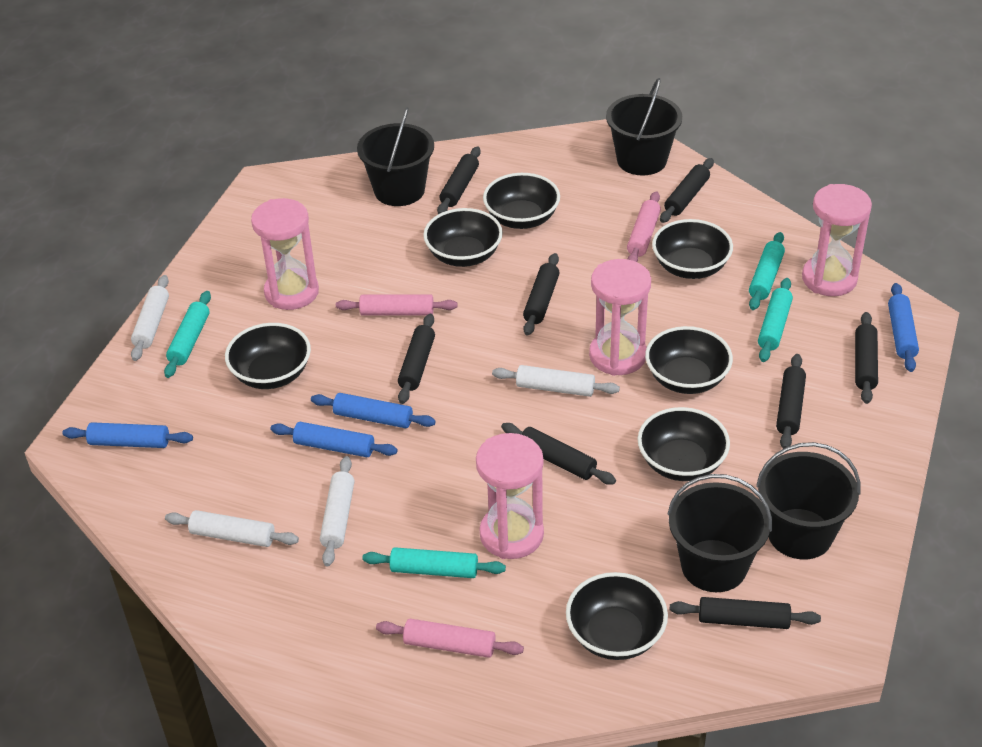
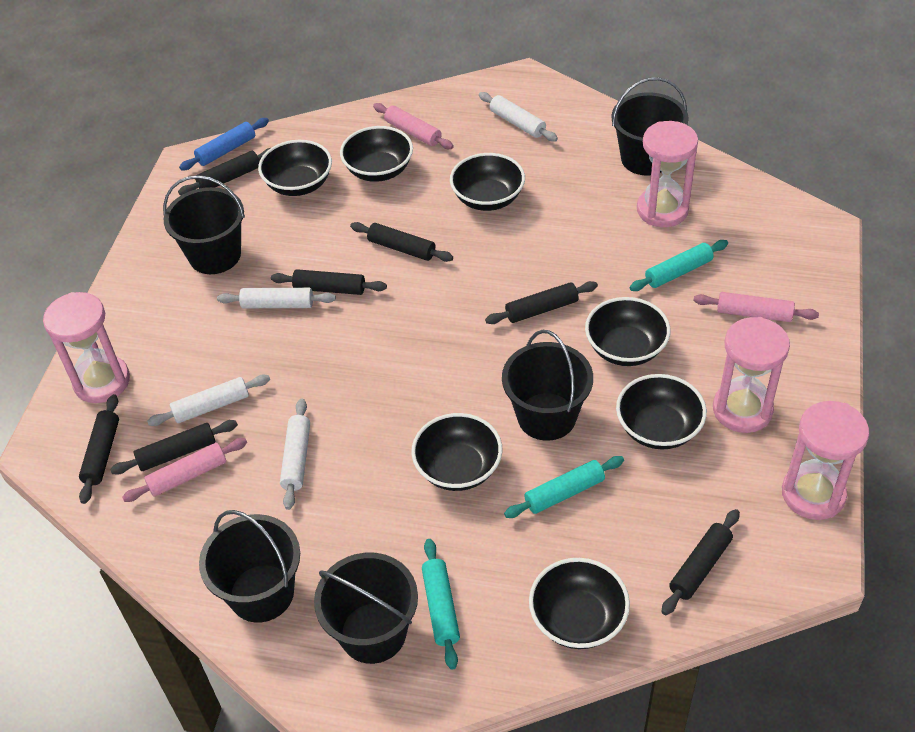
black bucket: [357,107,434,206] [606,78,682,176] [667,474,772,592] [756,442,861,559] = 4 -> [163,175,245,274] [199,510,300,623] [314,552,418,664] [502,330,593,441] [612,77,689,175] = 5
black rolling pin: [398,313,435,404] [437,147,481,214] [501,423,616,485] [523,253,559,336] [660,158,714,223] [670,597,821,629] [776,354,806,449] [855,312,878,404] = 8 -> [79,394,119,504] [110,420,238,475] [178,148,270,195] [271,269,387,295] [350,222,453,262] [485,281,598,324] [661,509,740,615] = 7
blue rolling pin: [62,422,193,448] [270,422,398,457] [311,393,436,428] [888,283,919,372] = 4 -> [179,118,269,170] = 1
turquoise rolling pin: [164,291,211,378] [363,547,506,578] [749,232,785,310] [758,278,793,362] = 4 -> [422,539,460,670] [504,456,624,518] [629,240,728,291] = 3

